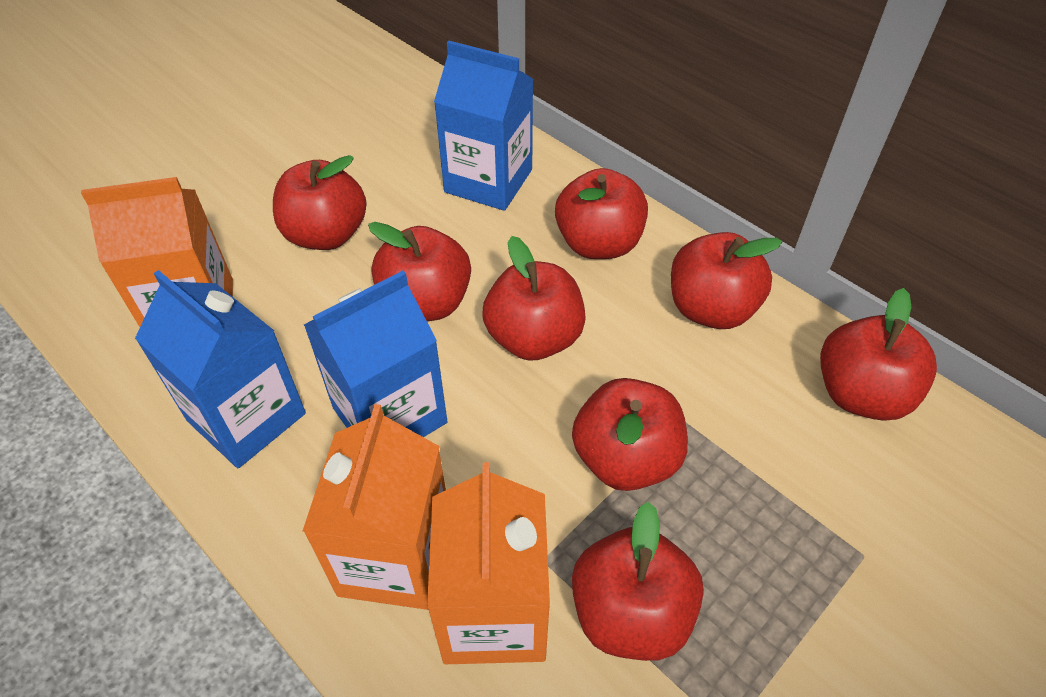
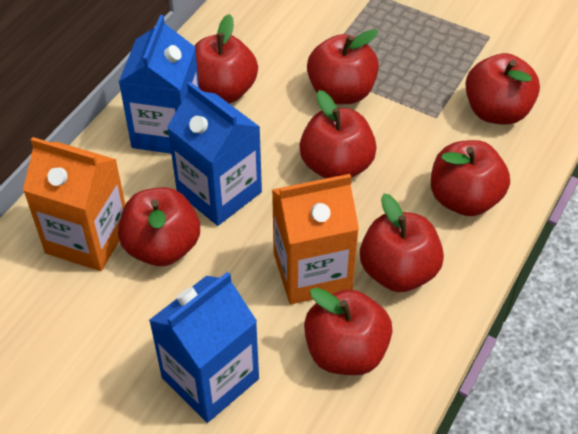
orange carton: [81,177,233,327] [303,404,446,610] [427,462,550,664] = 3 -> [23,137,125,271] [272,174,359,304] = 2

